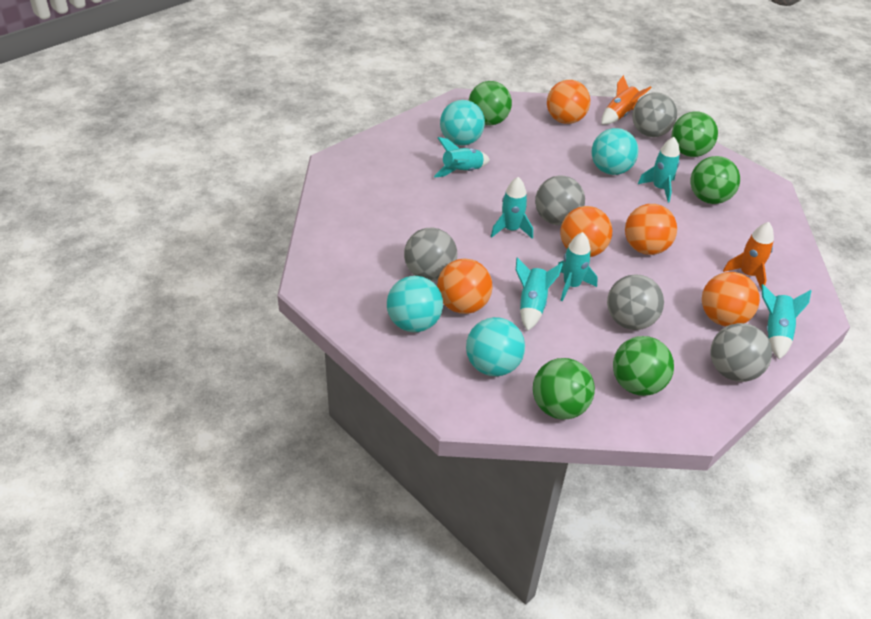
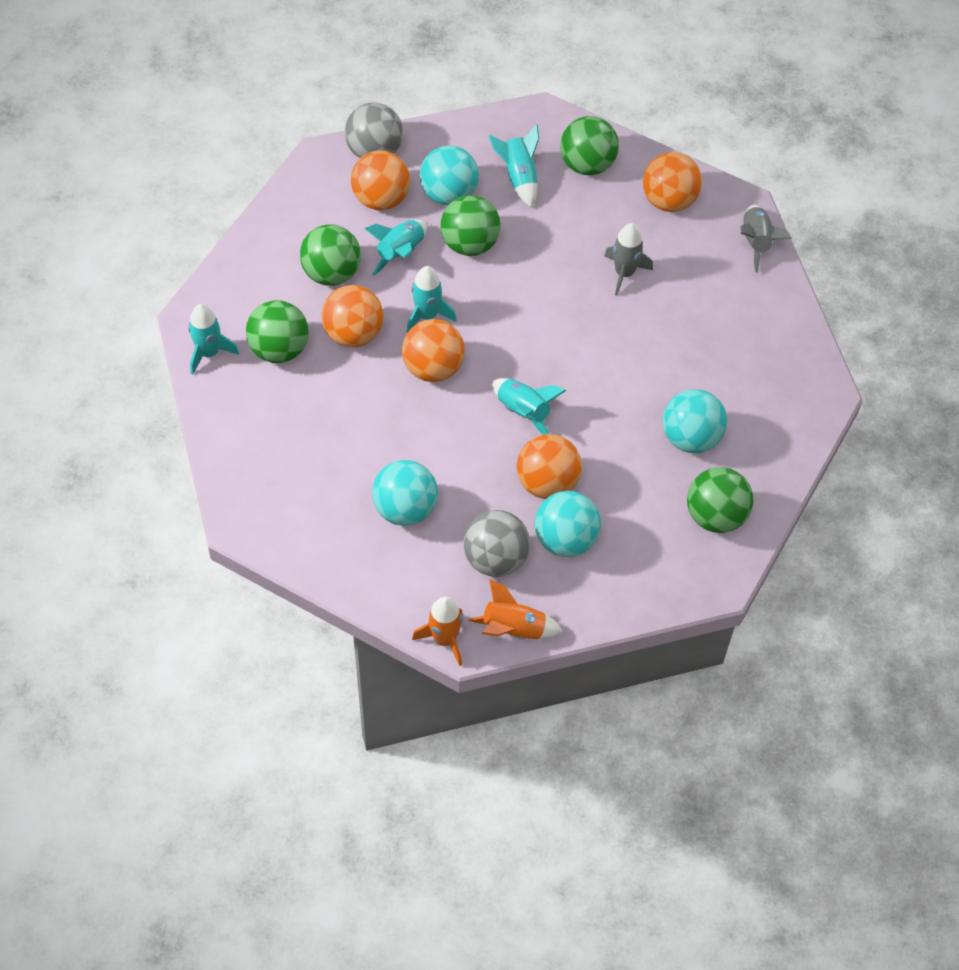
grey ball: [404,227,457,281] [535,176,585,225] [607,274,664,330] [632,92,677,137] [711,323,772,382] = 5 -> [345,103,403,158] [464,510,530,577] = 2
grey rocket: none = 0 -> [604,223,653,296] [740,205,792,273] = 2
turquoise rocket: [434,137,490,178] [491,177,533,239] [516,257,563,331] [558,232,598,301] [638,137,680,202] [762,284,811,359] = 6 -> [188,304,239,375] [365,219,427,275] [407,266,457,333] [489,124,539,207] [492,378,566,435] = 5

